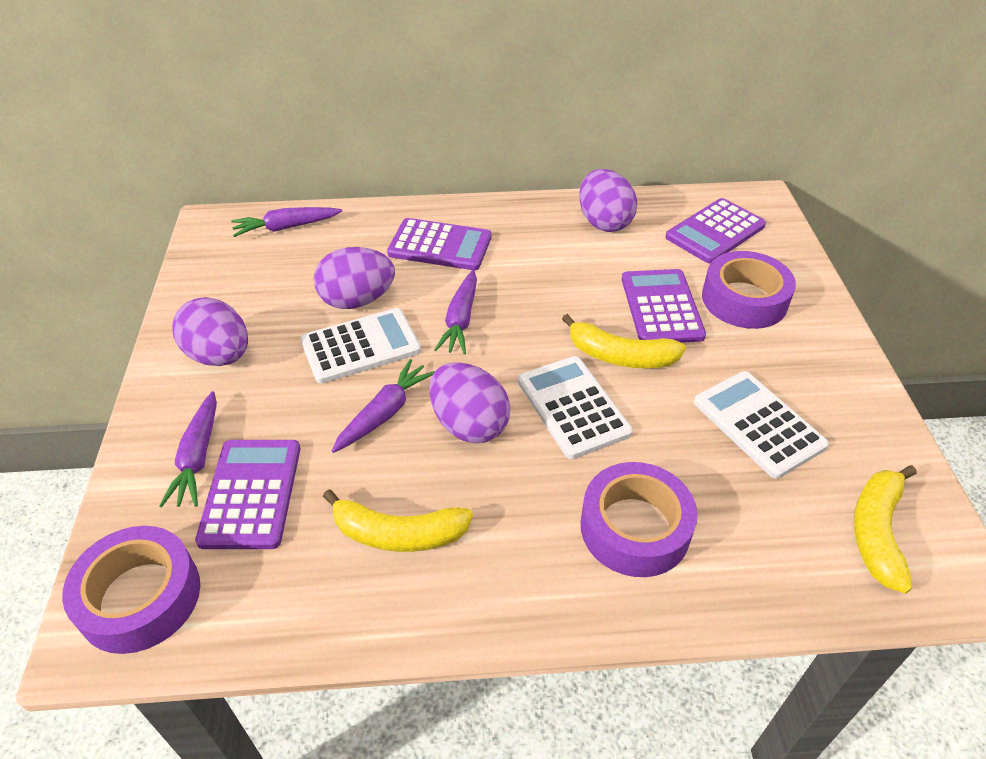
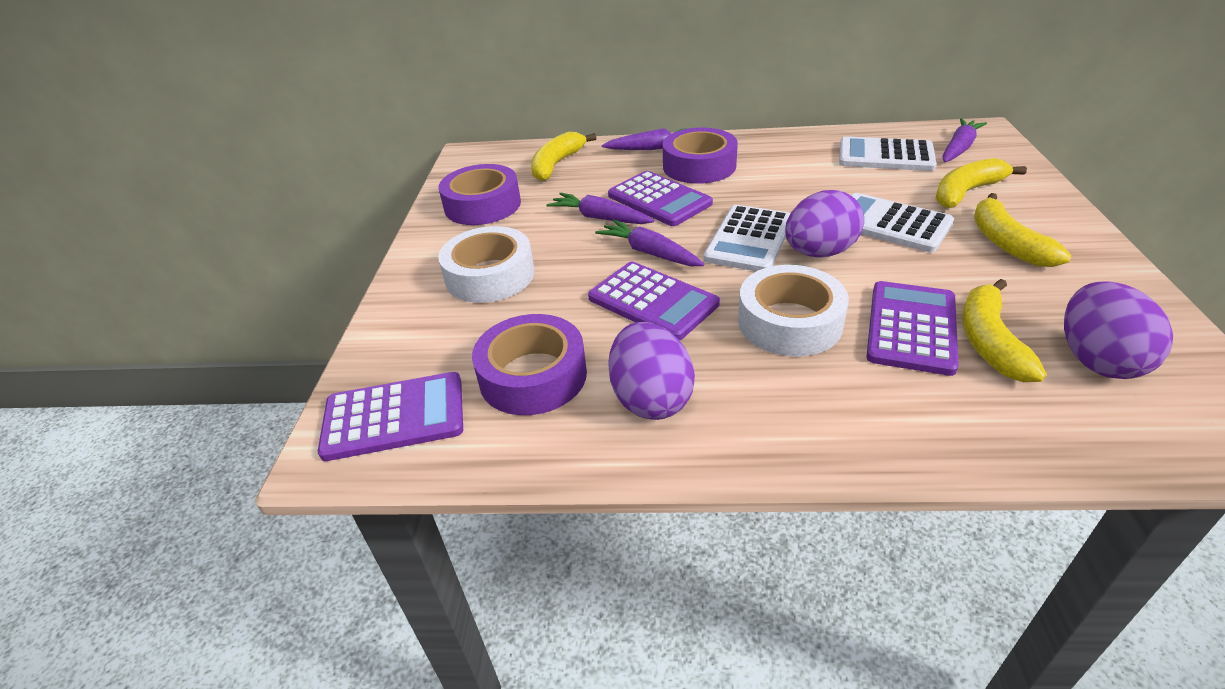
purple egg: [172,297,248,366] [314,247,395,309] [429,362,510,443] [579,169,637,232] = 4 -> [608,322,695,420] [785,190,864,257] [1064,281,1173,379] = 3
white tape: none = 0 -> [438,226,534,303] [738,265,849,357] = 2
yellow banana: [323,489,473,552] [562,314,686,369] [854,465,917,593] = 3 -> [531,132,596,181] [935,158,1027,208] [962,279,1047,382] [974,193,1071,267] = 4

